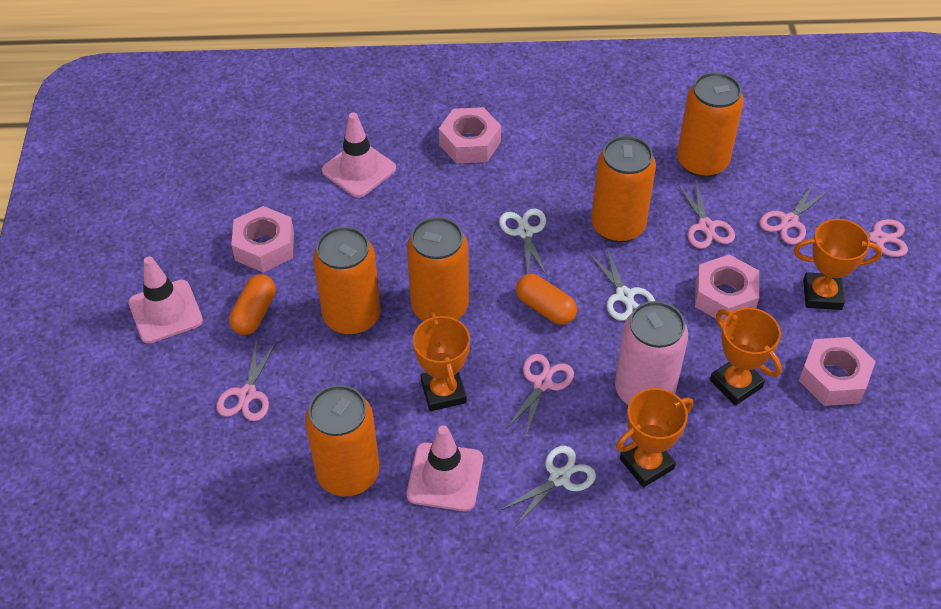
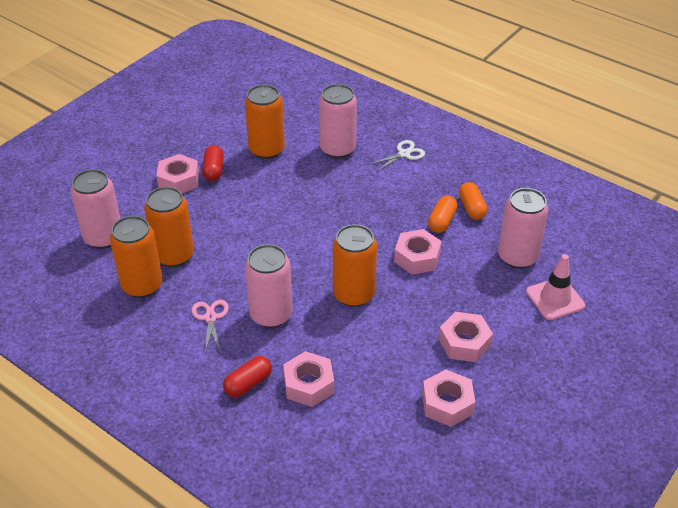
orange can: [305,385,379,496] [313,227,381,335] [407,217,469,321] [591,136,656,242] [677,72,744,177] = 5 -> [110,216,163,298] [144,187,194,267] [245,84,285,159] [333,224,377,307] = 4
orange trophy: [413,312,470,411] [616,388,693,487] [710,308,782,406] [794,219,882,310] = 4 -> none = 0
pink can: [615,301,688,405] = 1 -> [71,169,120,249] [245,244,293,328] [319,84,357,158] [498,188,548,269] = 4
pink nut: [231,206,294,272] [439,107,501,164] [695,254,759,323] [799,337,876,406] = 4 -> [156,154,199,193] [283,351,334,407] [394,229,442,274] [422,369,475,427] [439,312,493,362] = 5
pink scissors: [216,339,277,421] [506,354,574,436] [678,182,735,249] [760,183,830,245] [816,219,908,257] = 5 -> [192,300,229,352] = 1
pink traffic cone: [128,257,203,344] [322,113,396,198] [407,425,483,511] = 3 -> [526,254,585,320] = 1
red capsule: none = 0 -> [202,145,224,181] [223,356,272,397] = 2
white scissors: [499,208,547,276] [501,446,596,527] [589,247,655,321] = 3 -> [369,140,425,172] = 1

